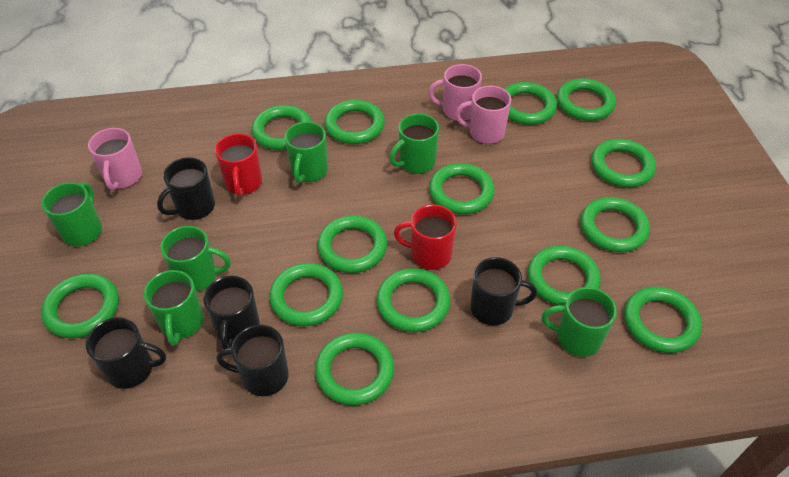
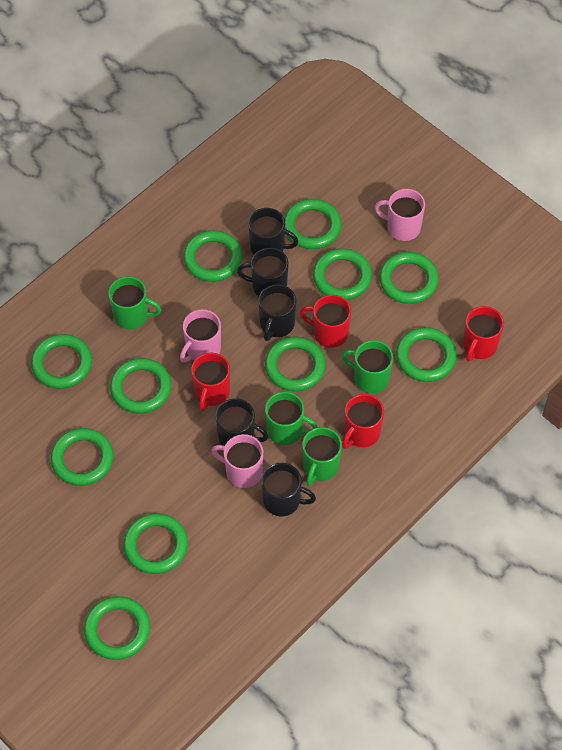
green mug: [41,182,102,246] [144,270,204,346] [160,226,231,292] [285,122,328,183] [389,113,439,173] [542,287,617,357] = 6 -> [108,276,161,329] [265,392,318,445] [302,427,342,486] [342,340,393,394] = 4
green ring: [41,274,119,338] [252,105,312,150] [269,263,343,326] [315,333,394,405] [318,215,387,273] [325,100,385,144] [376,268,451,332] [429,163,495,214] [504,82,557,125] [528,246,601,306] [557,78,616,121] [581,197,650,252] [591,139,656,187] [624,286,702,353] = 14 -> [31,334,92,389] [50,428,113,486] [84,596,150,660] [110,358,171,414] [123,513,188,574] [183,230,242,282] [265,336,326,391] [284,199,342,249] [313,248,372,300] [379,252,439,304] [396,327,457,382] = 11
red mug: [215,133,262,196] [394,205,457,270] = 2 -> [191,353,230,411] [300,295,351,348] [342,394,384,449] [463,306,504,362] = 4

